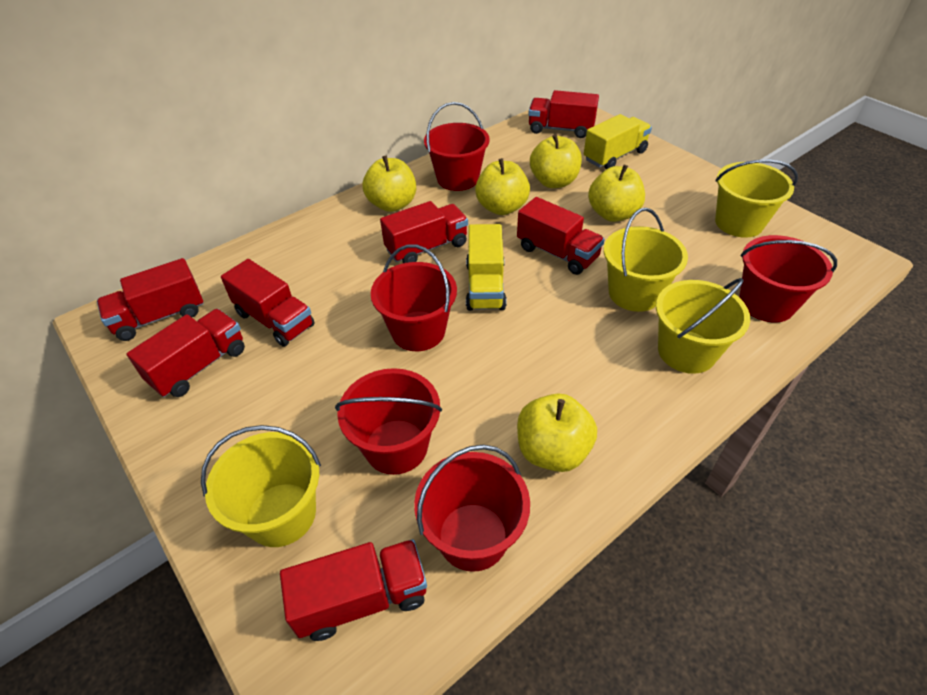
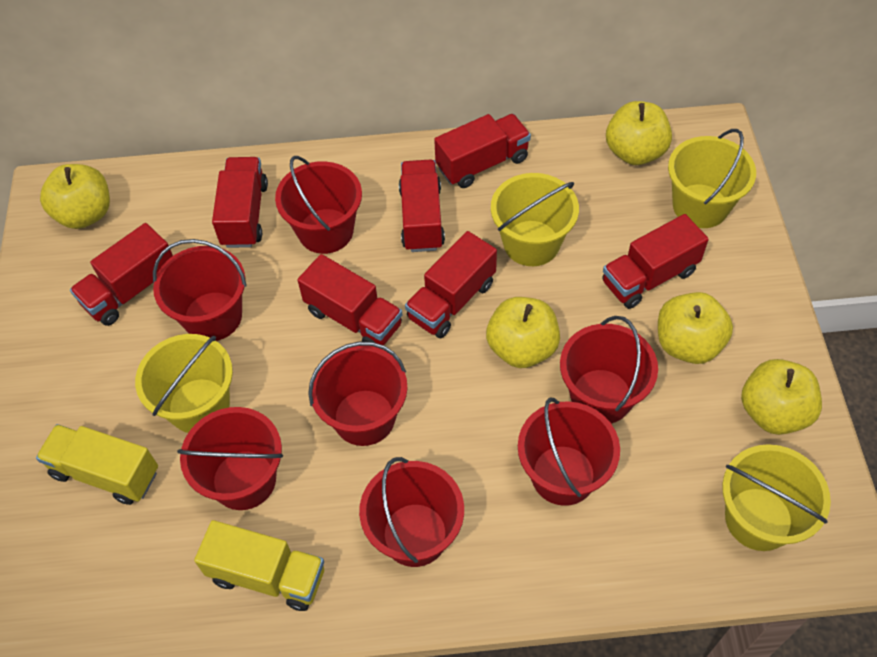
red bucket: [335,368,442,475] [371,245,457,351] [414,445,530,572] [424,102,489,191] [739,235,837,323] = 5 -> [153,239,247,341] [177,407,283,510] [275,156,362,254] [308,342,408,446] [359,457,464,567] [518,398,620,506] [560,316,658,423] = 7

